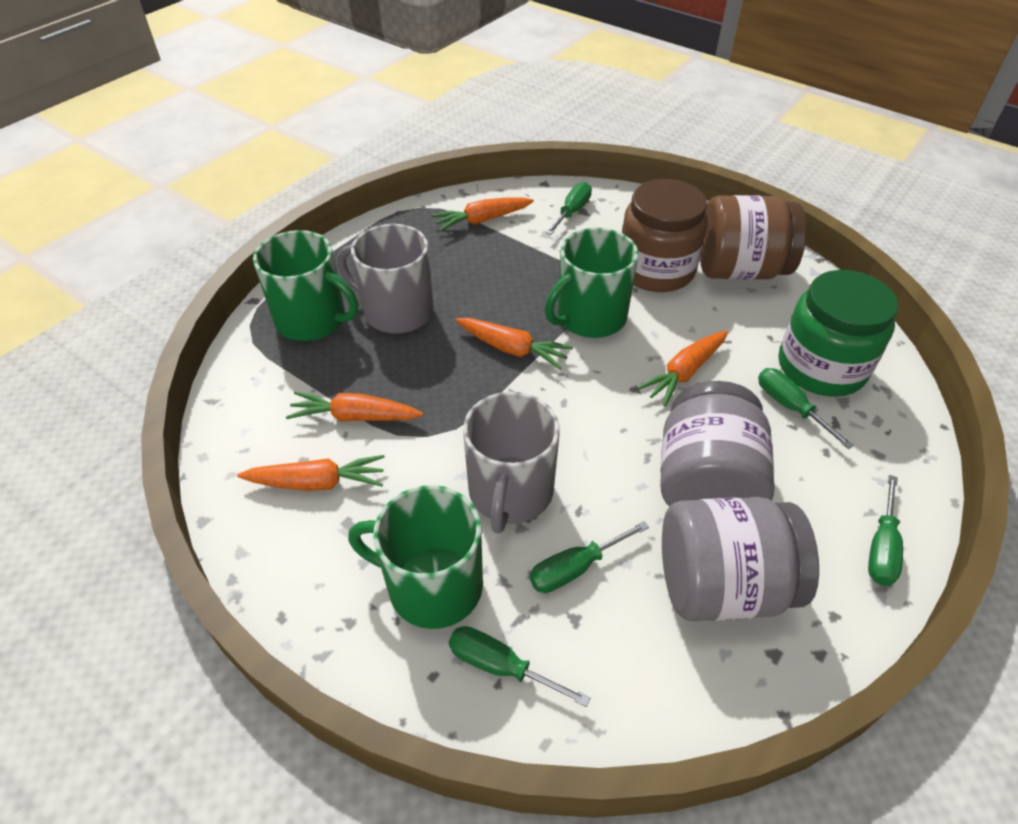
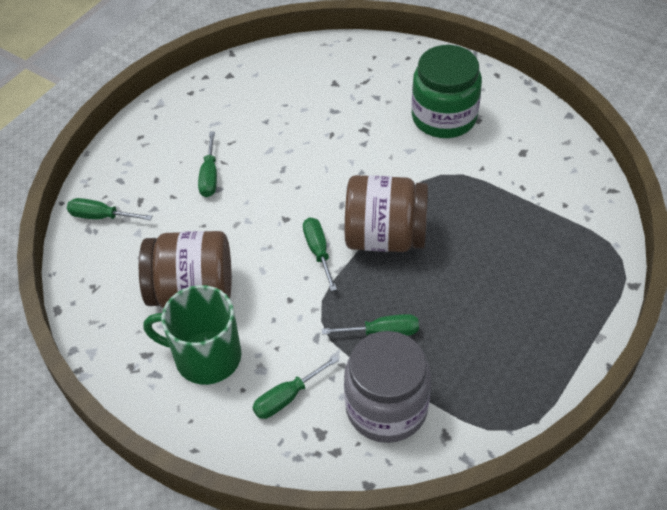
green mug: [253,230,358,341] [348,485,483,629] [545,228,638,338] = 3 -> [143,285,241,385] = 1
grey jar: [660,381,774,507] [662,497,819,621] = 2 -> [344,331,431,443] = 1
grey mug: [338,224,434,334] [463,392,560,533] = 2 -> none = 0
orange carrot: [237,455,385,491] [286,391,424,422] [431,198,534,232] [456,318,573,369] [637,331,728,407] = 5 -> none = 0

